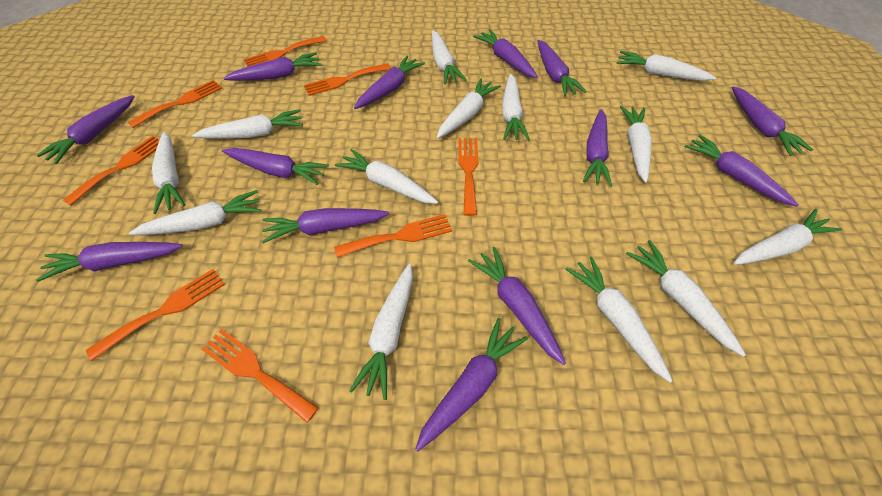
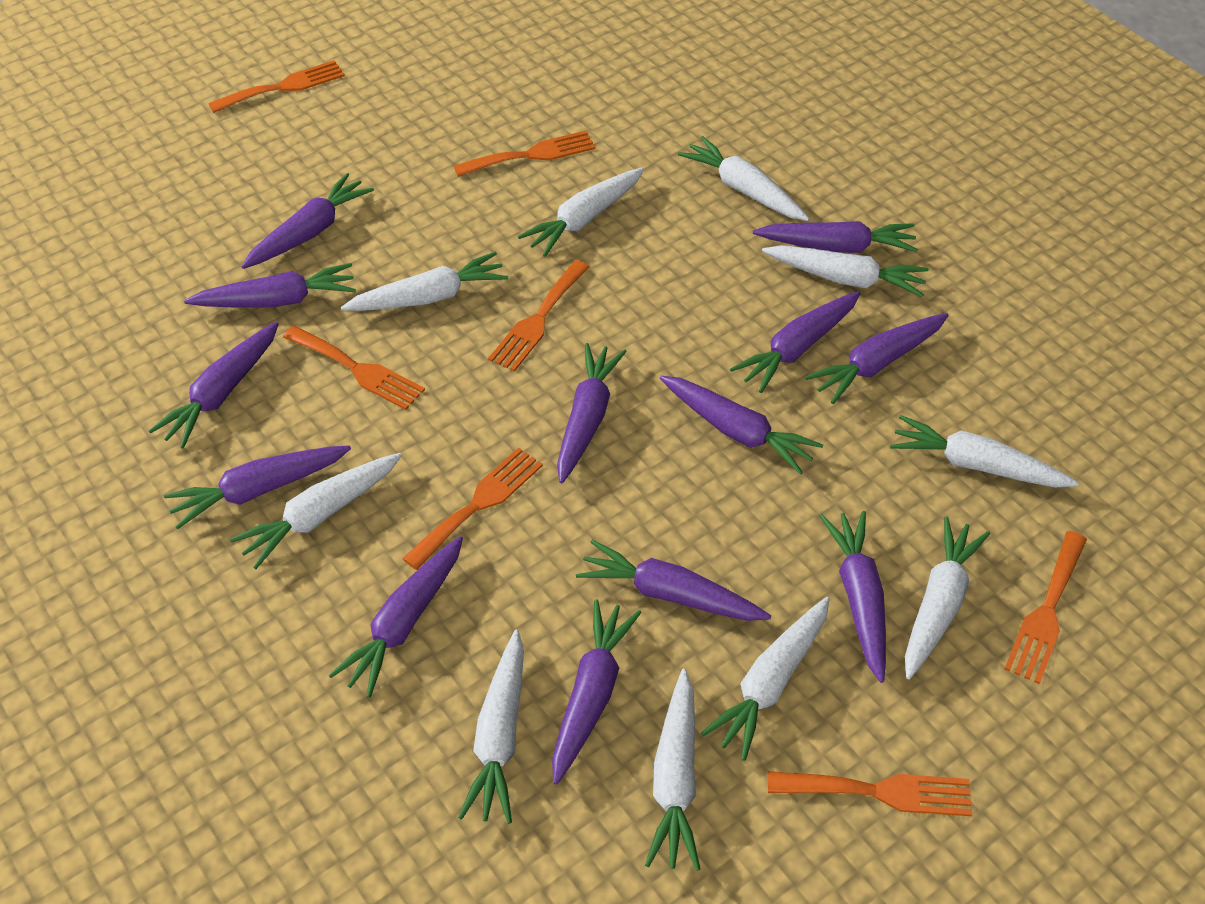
orange fork: [63,136,160,206] [86,269,225,361] [128,80,222,128] [202,329,319,423] [244,36,327,66] [304,63,391,96] [334,214,452,258] [458,138,479,216] = 8 -> [208,60,345,113] [283,326,425,410] [402,447,543,570] [453,131,596,177] [488,260,590,372] [768,771,972,816] [1005,531,1087,684] = 7
white carrot: [129,190,262,235] [152,132,185,214] [192,109,303,139] [335,149,438,204] [349,264,413,400] [432,30,467,85] [436,78,501,139] [502,74,530,140] [565,256,673,383] [617,51,716,81] [620,106,652,183] [626,240,746,357] [734,209,842,265] = 13 -> [230,453,402,569] [341,252,508,311] [458,630,524,824] [518,167,644,257] [645,669,700,871] [678,136,810,221] [701,597,830,761] [762,245,929,297] [890,415,1079,488] [905,517,990,679] = 10

